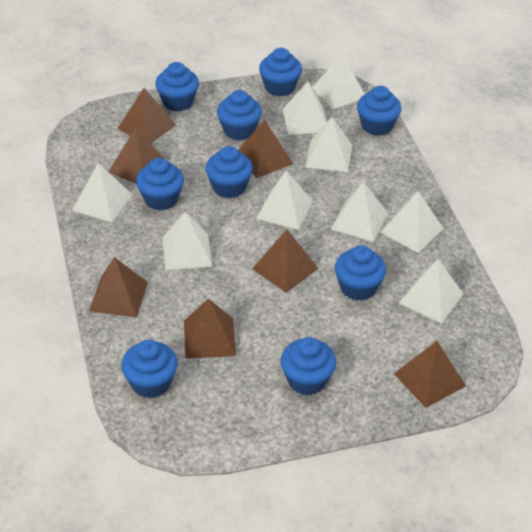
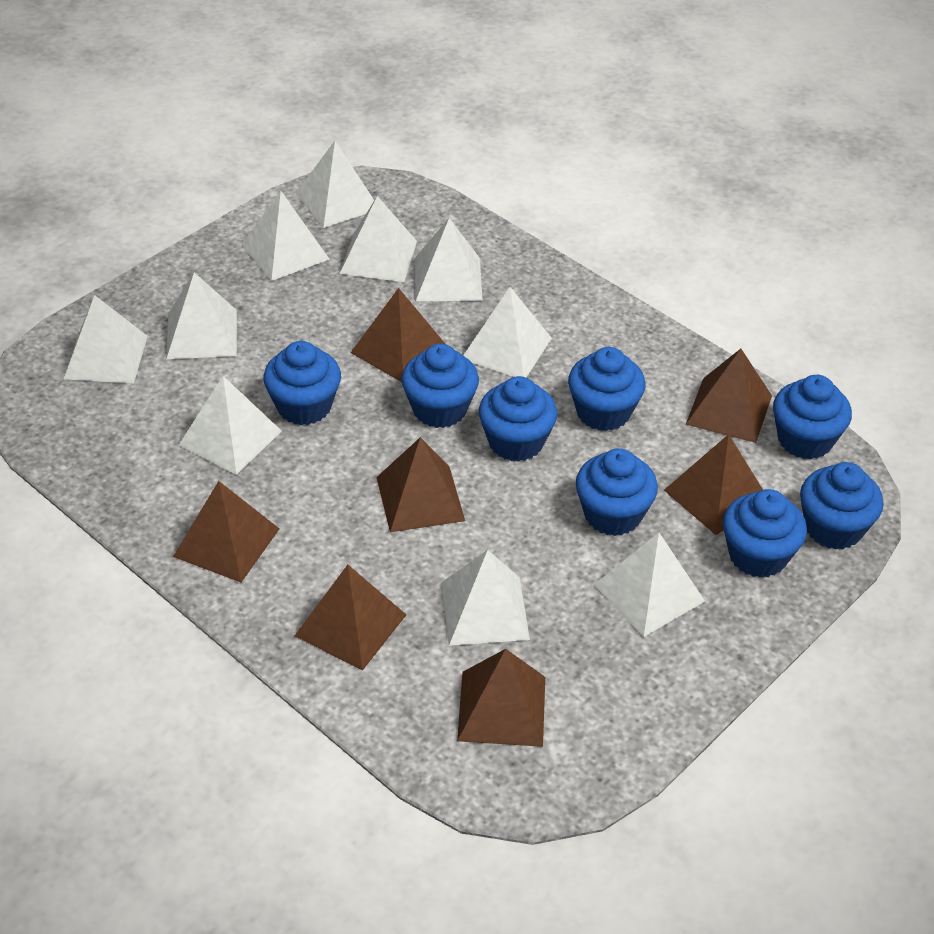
blue cupcake: [121,340,178,398] [136,158,184,211] [155,62,199,111] [206,146,253,198] [217,90,262,141] [259,48,302,96] [281,337,336,396] [335,245,386,301] [357,86,402,136] = 9 -> [263,341,341,425] [401,344,479,428] [479,376,557,462] [568,347,645,431] [576,448,658,536] [723,489,807,578] [773,375,852,459] [800,462,883,550] = 8
white pyramid: [72,163,133,223] [162,212,212,270] [256,170,313,230] [283,82,327,135] [305,117,352,172] [312,54,365,109] [331,182,388,242] [380,191,444,253] [399,259,464,323] = 9 -> [64,295,148,383] [166,272,237,359] [179,376,282,475] [242,191,330,281] [296,141,374,228] [340,196,417,282] [415,218,483,301] [441,550,530,646] [463,287,552,377] [594,532,705,637] = 10

